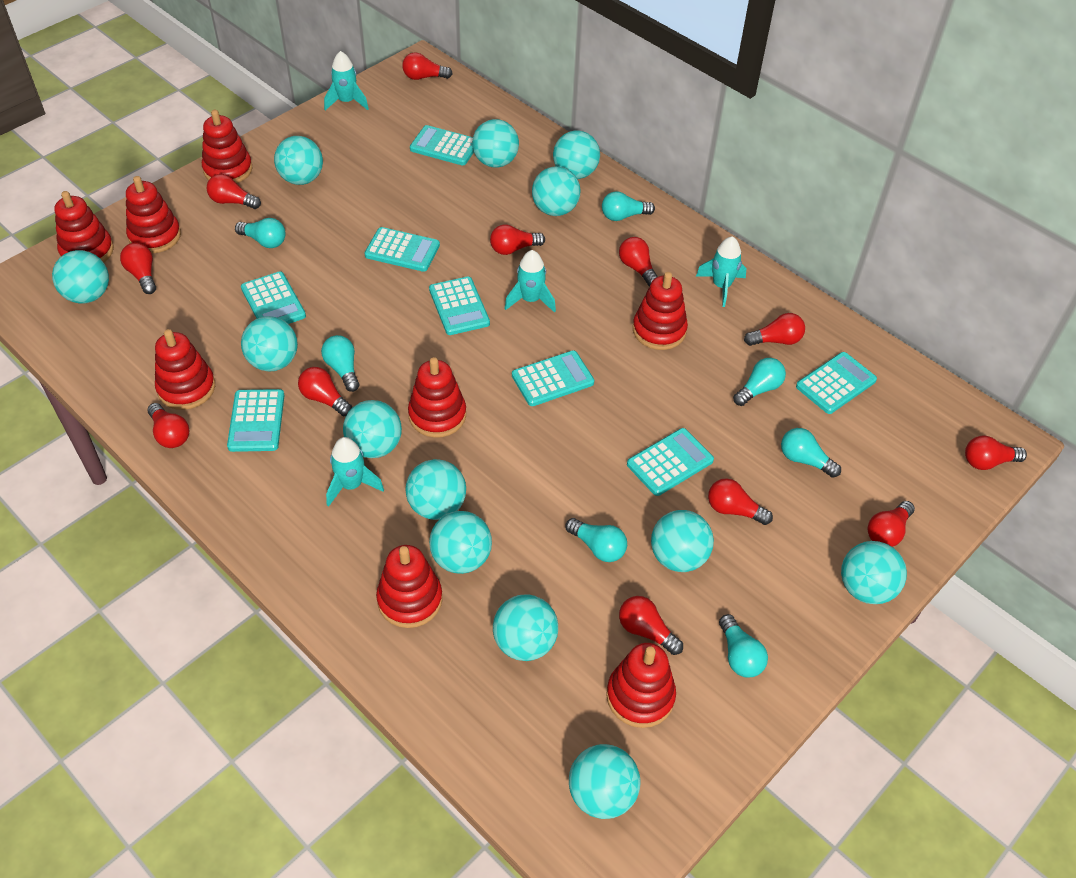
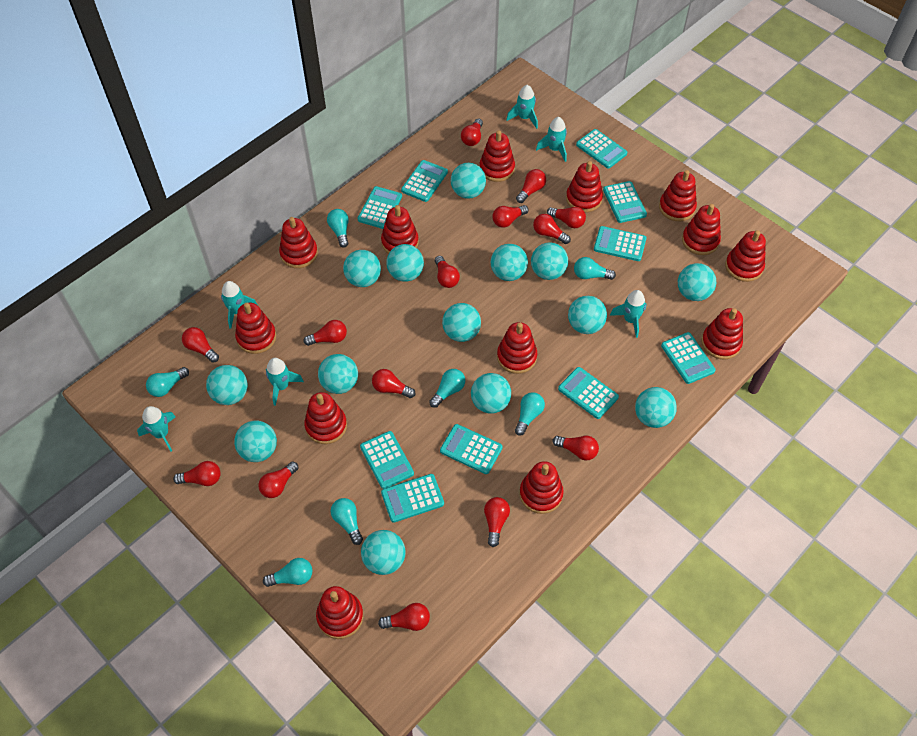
red light bulb: [120,243,156,294] [147,403,189,448] [207,174,261,209] [298,367,352,416] [402,52,453,80] [490,224,545,255] [619,237,657,287] [619,596,683,655] [708,478,773,525] [744,313,805,346] [867,501,915,547] [965,436,1027,470] = 12 -> [173,461,220,486] [182,327,219,363] [258,461,299,498] [304,320,347,346] [372,369,415,398] [378,603,430,631] [435,256,460,288] [461,118,483,146] [484,497,510,547] [492,205,529,228] [516,169,546,203] [533,214,571,244] [547,207,586,228] [552,436,599,461] = 14
red stacking toy: [54,191,114,262] [126,176,181,253] [155,329,215,410] [202,110,252,183] [376,545,443,628] [408,357,466,438] [606,643,676,728] [633,272,688,350] = 8 -> [235,303,276,354] [279,217,318,268] [304,392,347,444] [316,586,363,639] [381,205,419,254] [480,130,515,182] [497,322,537,374] [519,461,564,514] [566,161,603,212] [659,170,697,221] [682,204,721,255] [701,308,743,359] [725,230,766,282] = 13
turquoise ball: [52,250,109,303] [241,316,298,371] [274,136,323,185] [343,400,402,458] [406,459,466,520] [429,511,492,574] [472,119,519,168] [493,594,558,661] [532,166,581,216] [553,131,600,179] [569,744,641,819] [651,510,714,572] [841,541,907,604] = 13 -> [206,365,248,405] [234,421,277,462] [318,354,358,394] [343,250,381,287] [361,530,406,575] [386,244,424,282] [442,303,481,342] [451,163,486,199] [471,373,511,414] [491,244,528,281] [531,242,568,280] [568,296,607,334] [635,387,677,428] [678,263,716,301] = 14
turquoise calculator: [227,389,284,452] [241,271,306,324] [365,227,440,272] [410,125,474,165] [429,277,490,335] [512,350,594,406] [627,428,714,496] [796,352,877,414] = 8 -> [358,186,402,229] [360,431,414,489] [381,474,444,523] [401,160,448,202] [440,424,503,474] [558,367,619,419] [576,129,627,168] [594,226,647,261] [603,181,647,223] [661,332,716,384] = 10
turquoise rocket: [324,51,369,110] [326,437,384,507] [505,250,556,313] [696,236,746,307] = 4 -> [137,406,176,452] [221,281,257,329] [266,358,304,406] [506,85,538,129] [536,117,567,162] [610,290,647,338] = 6

